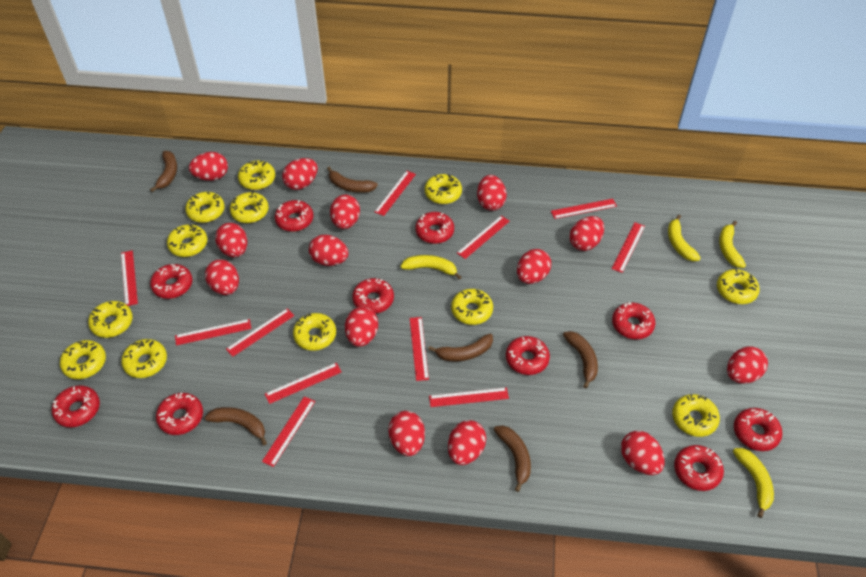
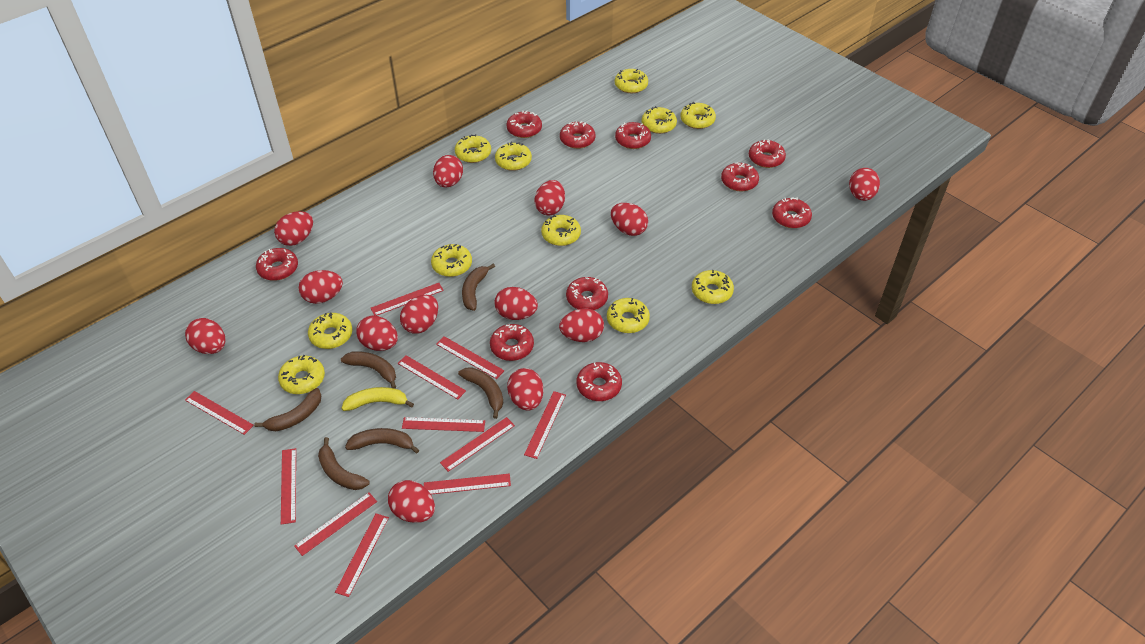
red egg: [189,152,228,181] [205,259,239,295] [215,223,247,258] [282,158,318,190] [309,235,349,266] [330,195,360,229] [345,307,378,347] [388,411,425,456] [448,420,486,465] [477,175,507,211] [517,249,551,284] [570,216,604,251] [621,431,665,475] [727,346,768,384] = 14 -> [185,318,226,354] [274,211,313,246] [299,270,343,304] [356,316,398,351] [388,480,435,523] [400,295,438,334] [433,155,463,188] [495,287,538,320] [507,368,543,411] [534,180,565,215] [559,308,604,342] [611,203,648,236] [849,168,880,201] = 13
yellow banana: [400,255,462,280] [668,215,701,261] [719,221,746,268] [733,448,774,518] = 4 -> [341,387,414,411] = 1
yellow donut: [60,340,106,379] [88,301,133,338] [121,339,167,378] [167,224,207,257] [185,192,224,223] [230,192,269,223] [238,161,275,190] [293,313,336,351] [425,174,462,204] [451,289,493,325] [672,394,720,437] [717,269,760,304] = 12 -> [278,355,325,394] [308,312,352,349] [431,244,472,277] [455,134,491,163] [495,142,532,171] [541,214,581,246] [607,298,650,333] [615,69,648,93] [642,106,677,134] [680,102,716,129] [692,270,734,304] = 11

